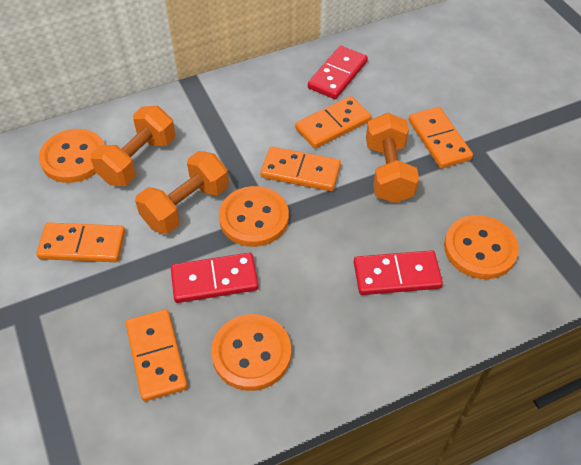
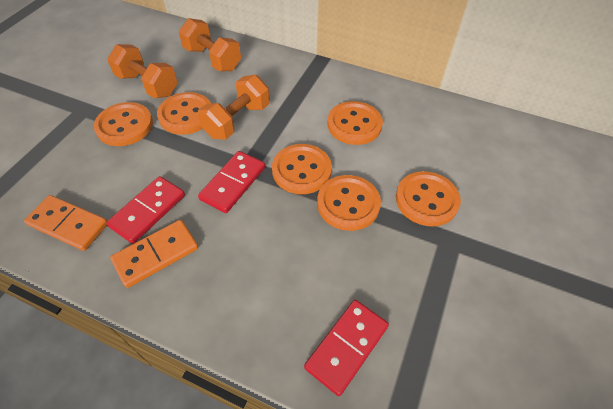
orange button: [39,129,105,183] [211,314,291,391] [219,186,289,247] [444,215,519,279] = 4 -> [94,102,153,146] [157,92,211,135] [272,144,332,194] [317,175,381,231] [327,101,383,145] [396,171,461,227] = 6
orange domino: [36,223,125,262] [126,309,188,401] [260,147,341,191] [295,96,371,149] [409,107,473,168] = 5 -> [24,195,107,251] [110,220,198,288] = 2

